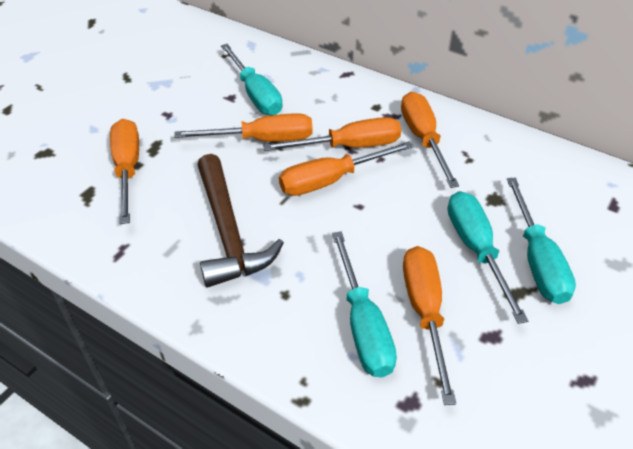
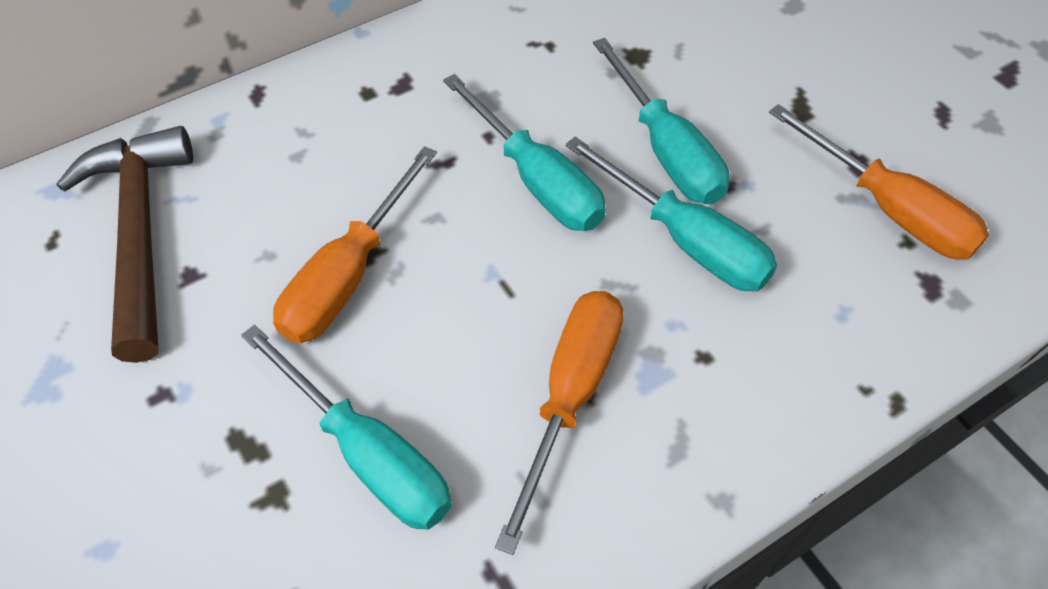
orange screwdriver: [110,119,139,224] [174,113,313,142] [263,117,401,151] [279,141,413,196] [401,92,459,188] [403,246,456,405] = 6 -> [273,146,437,343] [495,291,624,555] [769,104,989,259] = 3

